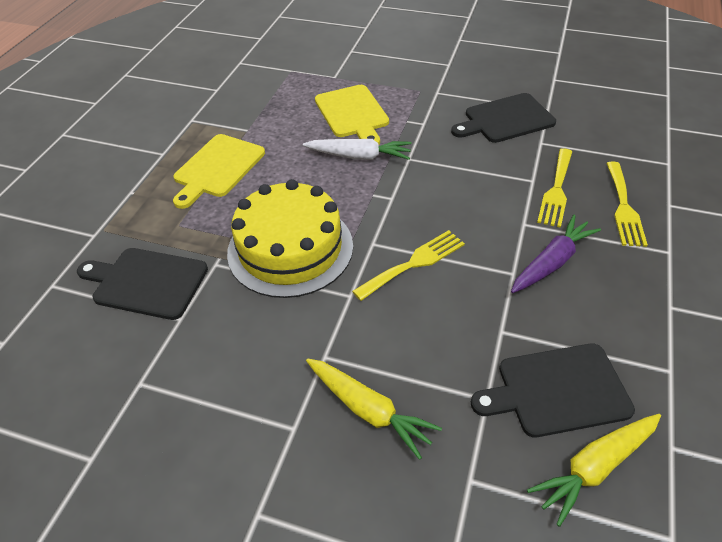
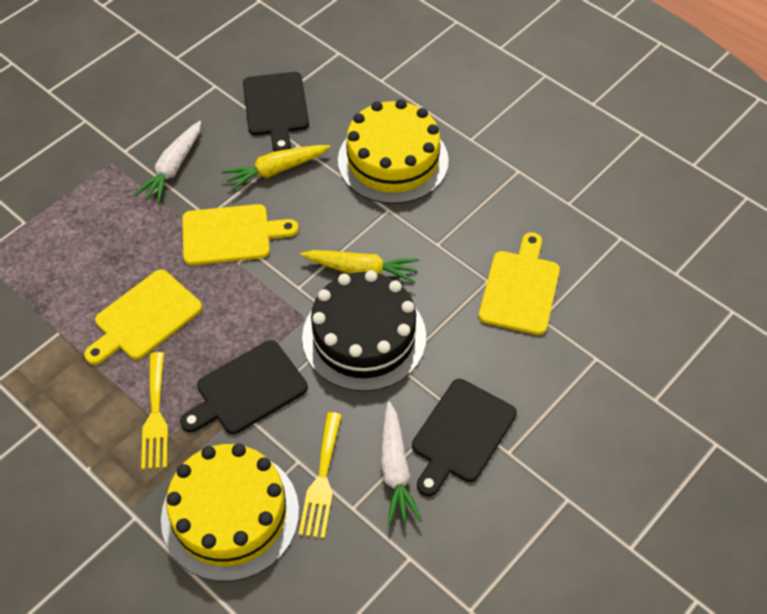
black cake: none = 0 -> [302,270,426,392] = 1
purple carrot: [511,215,601,293] = 1 -> none = 0
white carrot: [303,139,412,160] = 1 -> [134,121,201,203] [381,401,422,525] = 2
yellow cake: [227,179,353,298] = 1 -> [161,443,299,581] [338,99,449,204] = 2
yellow cutting board: [173,134,265,209] [315,85,389,144] = 2 -> [84,270,202,365] [182,204,299,265] [479,232,560,335] = 3
yellow fork: [352,230,465,301] [537,148,572,228] [606,162,648,247] = 3 -> [141,352,168,470] [299,412,342,538] = 2

